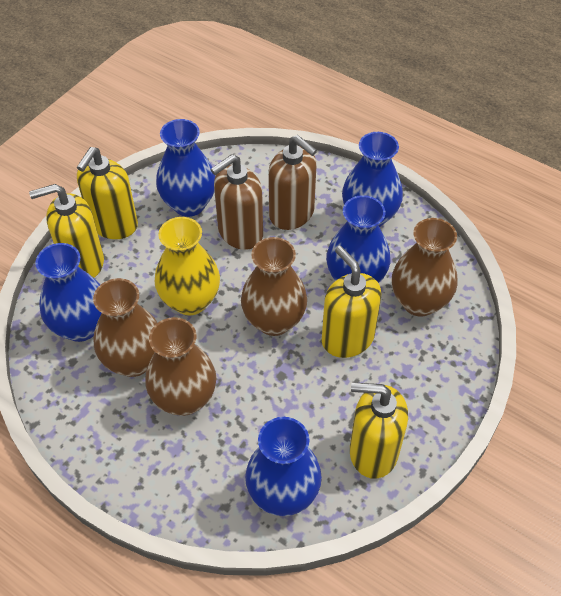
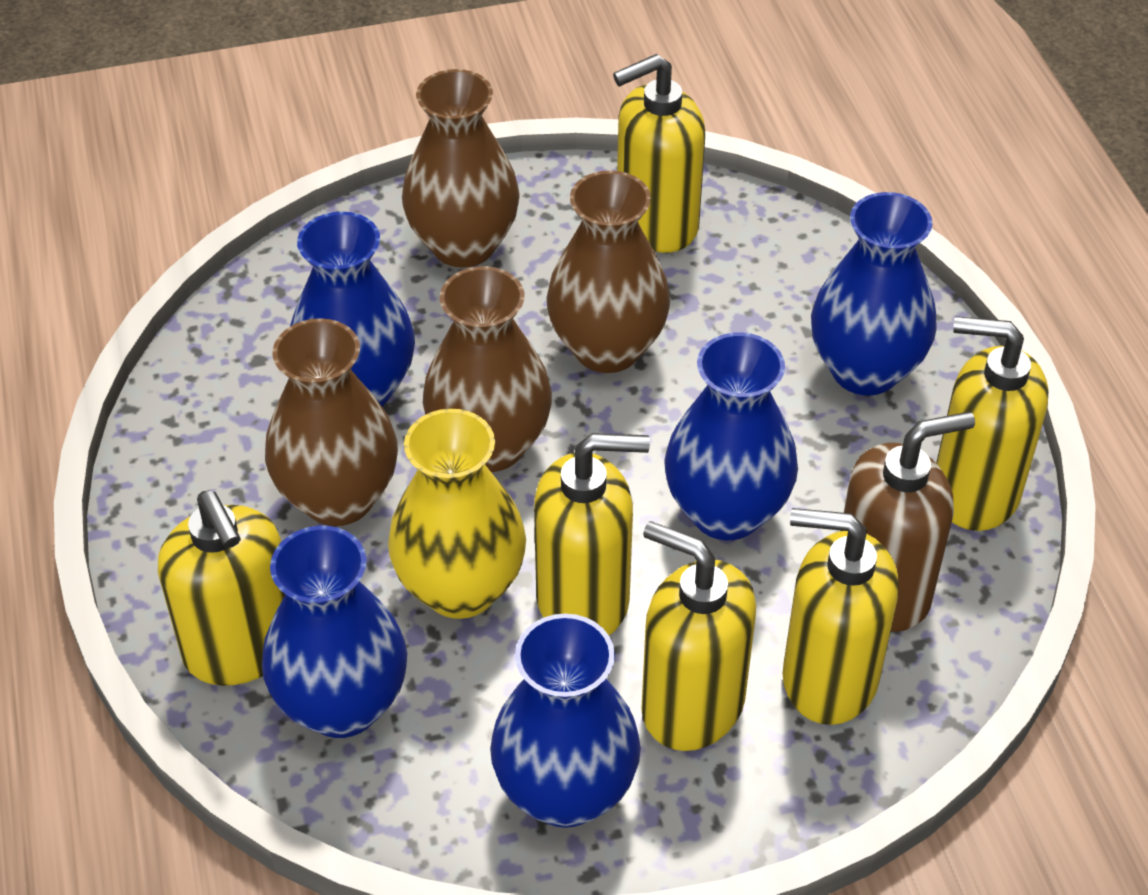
brown soap dispenser: [211,154,263,250] [268,135,317,230] = 2 -> [840,412,975,632] = 1
yellow soap dispenser: [29,184,104,278] [77,147,138,239] [322,246,381,358] [350,382,408,479] = 4 -> [158,491,285,686] [534,433,650,635] [613,54,705,253] [641,521,756,751] [783,508,899,725] [936,316,1049,531] = 6

